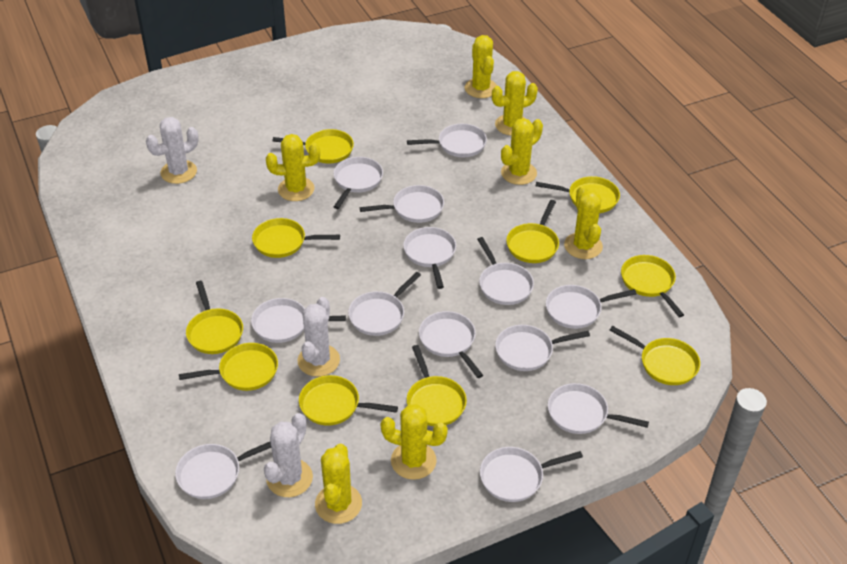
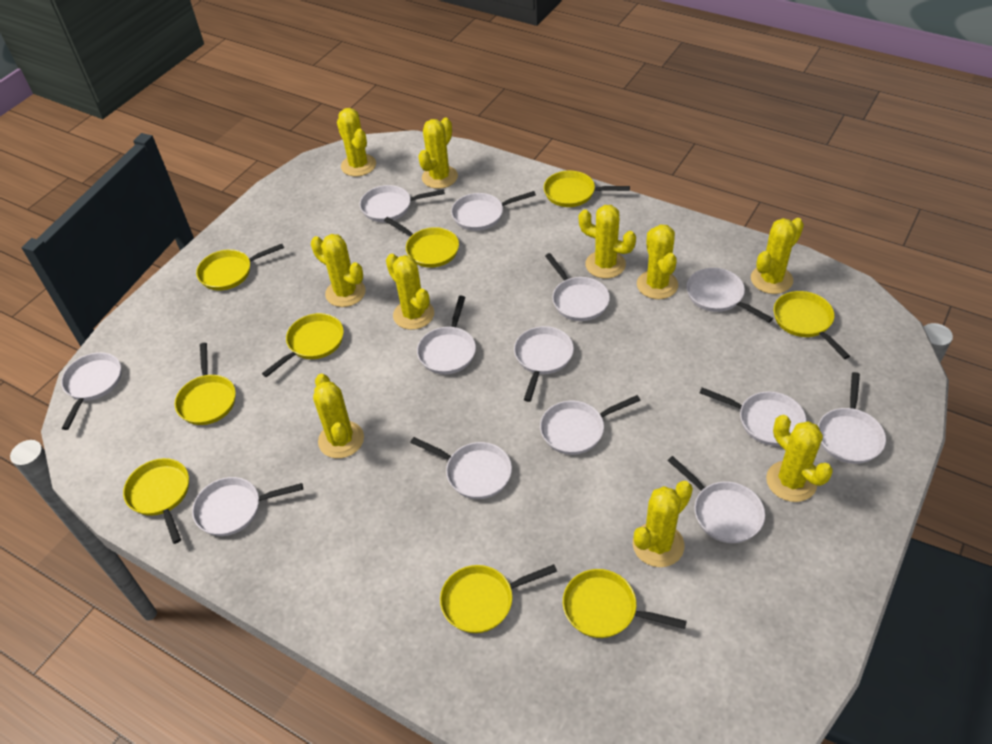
white cactus: [146,117,199,184] [264,413,313,497] [298,297,340,377] = 3 -> none = 0
yellow cactus: [266,134,320,201] [315,444,362,524] [381,404,448,480] [465,35,497,98] [492,71,538,135] [501,118,543,185] [564,186,603,259] = 7 -> [311,234,366,307] [313,374,364,458] [337,108,376,176] [386,254,434,330] [418,117,458,189] [579,205,636,278] [633,481,693,567] [637,224,678,299] [751,218,804,294] [766,415,833,502] = 10
yellow pan: [179,343,278,391] [186,281,243,354] [252,218,340,258] [273,129,354,163] [299,375,398,426] [407,345,467,426] [506,200,559,263] [536,176,620,213] [610,326,700,385] [621,255,684,317] = 10 -> [123,458,189,544] [175,343,236,425] [196,244,284,291] [262,313,344,377] [384,217,459,268] [440,564,557,633] [544,171,630,207] [563,569,687,638] [774,291,850,359] = 9

